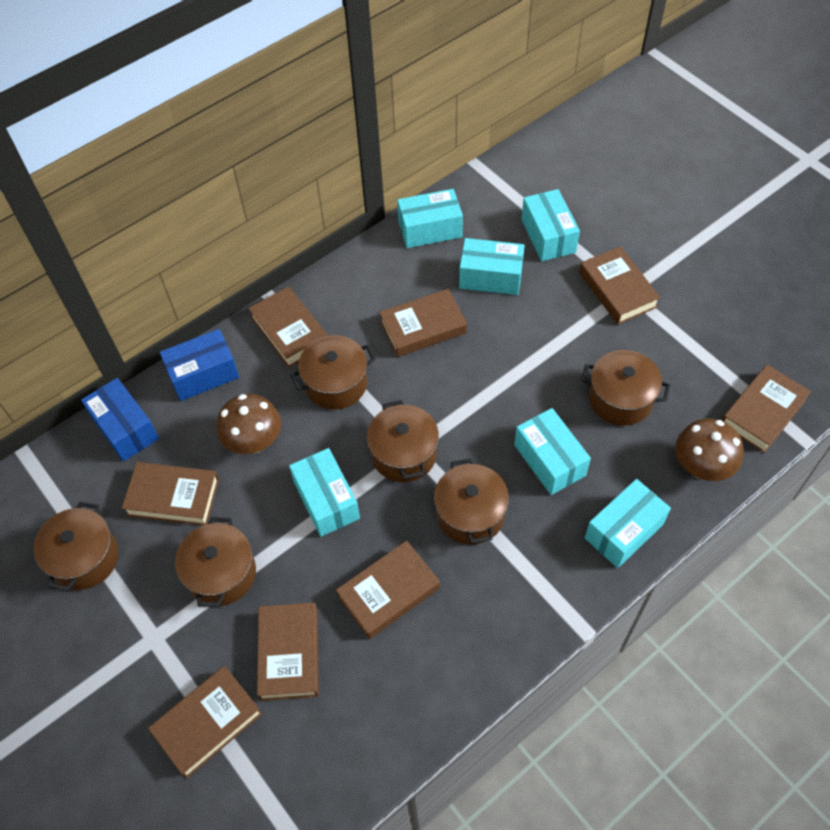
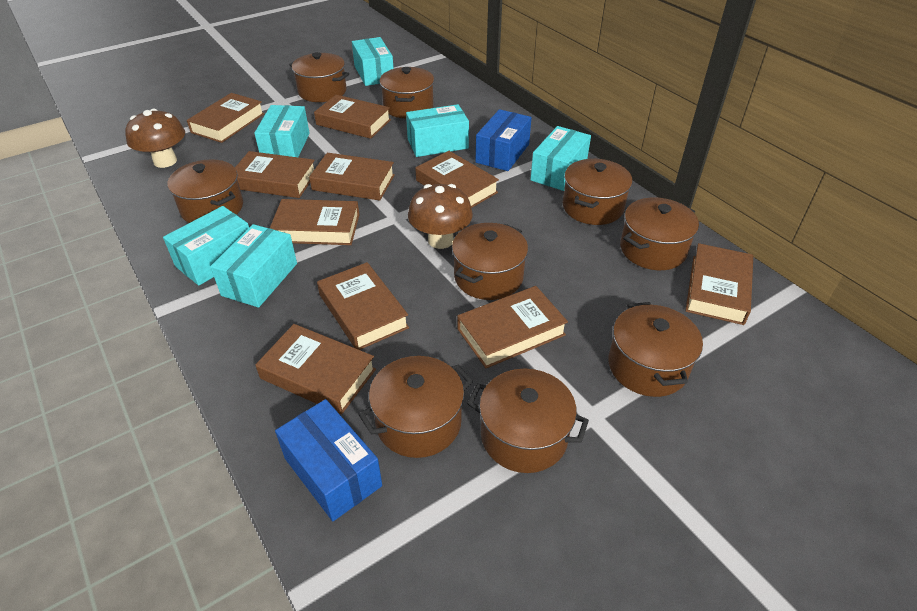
brown book: [122,462,219,525] [148,666,262,779] [248,286,328,367] [257,603,319,701] [336,541,440,639] [379,289,467,357] [579,246,661,324] [722,365,811,453] = 8 -> [187,93,265,143] [235,151,315,198] [255,324,376,414] [270,199,360,245] [309,153,395,201] [314,95,391,139] [317,262,409,350] [415,151,499,208] [457,286,568,368] [685,243,753,325] = 10
brown pot: [34,502,119,591] [175,517,256,607] [290,335,376,410] [367,400,439,482] [434,458,509,545] [581,350,670,426] = 6 -> [167,159,243,223] [289,52,349,102] [359,356,473,458] [380,67,434,118] [452,223,528,300] [467,369,589,473] [563,159,632,225] [608,302,703,397] [620,197,699,270] = 9

